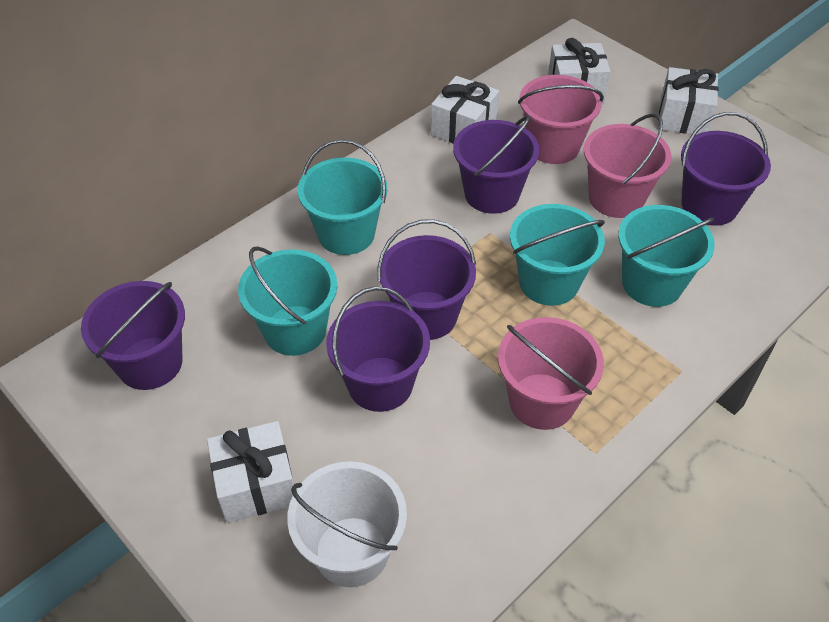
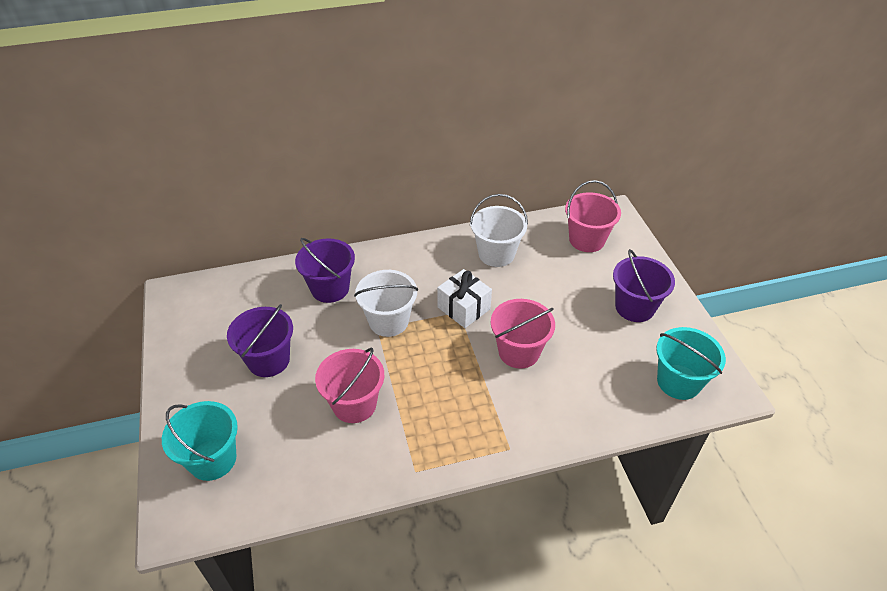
purple bucket: [81,281,185,390] [326,286,430,412] [378,219,476,340] [453,115,540,214] [681,112,771,226] = 5 -> [227,304,293,377] [295,238,355,303] [613,249,675,322] = 3
turquoise bucket: [238,246,337,356] [298,139,388,255] [510,204,605,306] [618,205,715,307] = 4 -> [162,401,238,481] [656,327,726,400] = 2
white bucket: [287,461,407,587] = 1 -> [354,270,418,337] [470,194,528,267] = 2
white gift: [207,421,294,523] [431,76,499,143] [548,38,611,102] [658,67,719,135] = 4 -> [437,269,492,328] = 1

